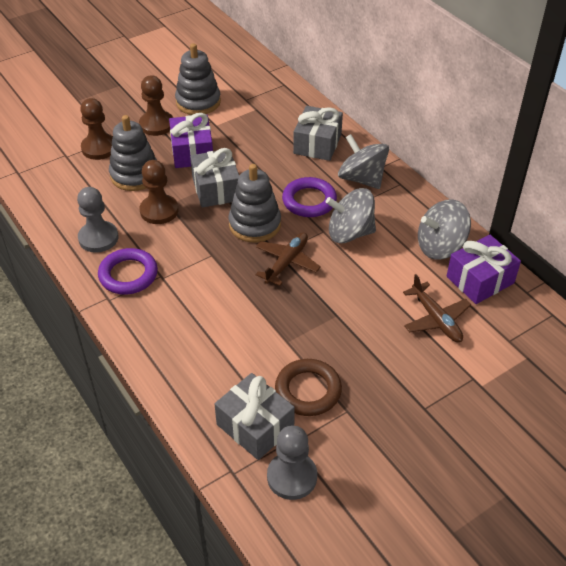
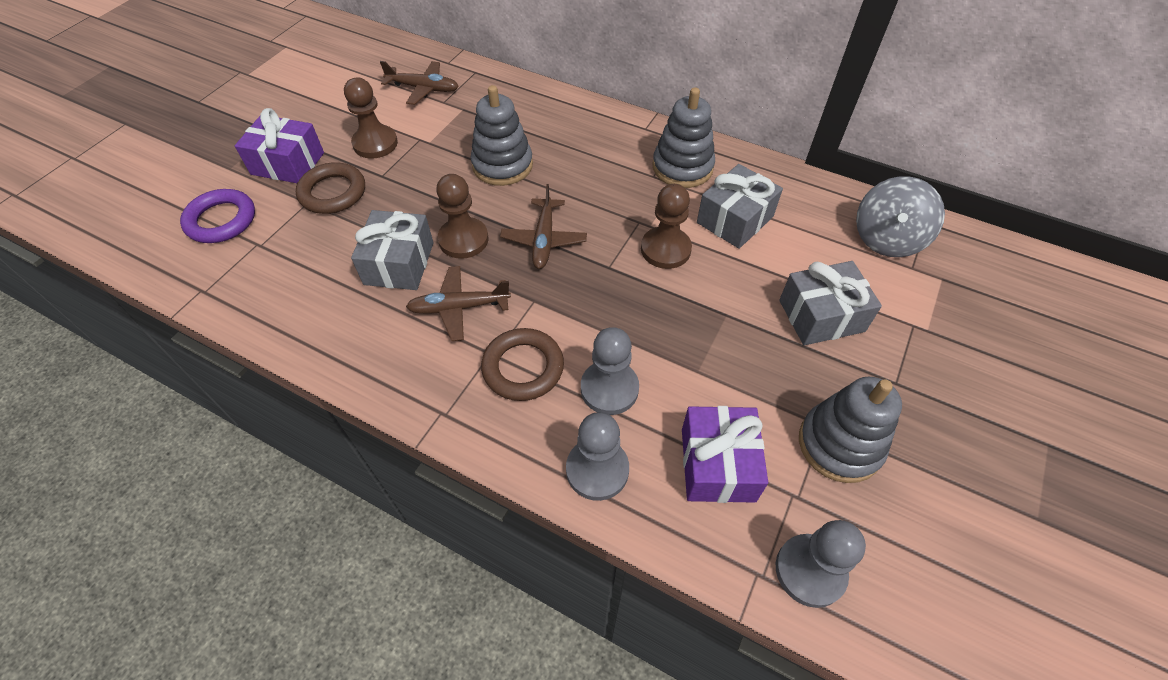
brown plane: [255,233,321,286] [403,274,471,342] = 2 -> [380,61,459,105] [406,266,511,341] [500,184,587,269] = 3
brown ring: [275,359,342,416] = 1 -> [296,162,365,214] [481,328,564,401] = 2
grey pawn: [77,187,118,253] [267,425,317,500] = 2 -> [566,412,629,501] [581,327,639,415] [776,520,866,608] = 3
grey spinning top: [326,188,376,243] [338,134,389,189] [418,199,471,260] = 3 -> [856,176,945,257] = 1
purple ring: [98,248,158,295] [282,177,337,217] = 2 -> [180,189,255,243] = 1

